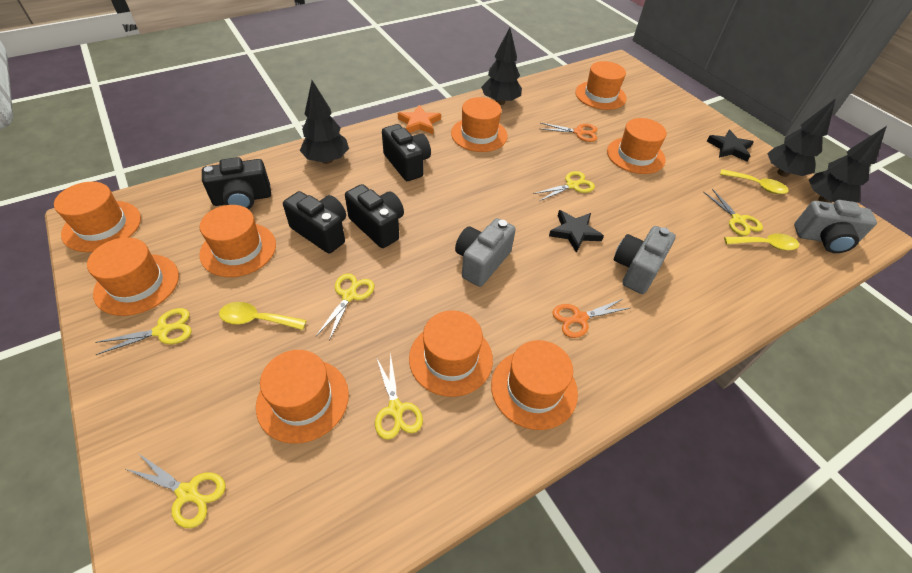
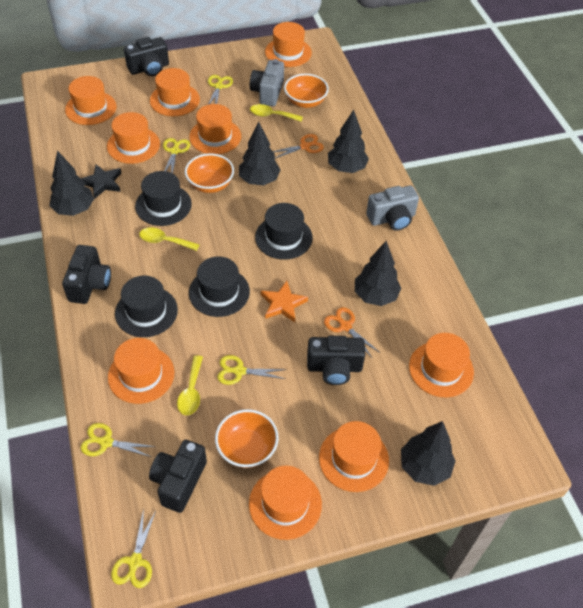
black hat: none = 0 -> [115,276,178,337] [135,171,192,226] [189,256,250,317] [255,203,313,260] = 4
black star: [549,210,604,253] [707,130,754,161] = 2 -> [81,164,121,199] = 1
black tree: [300,80,349,164] [481,28,522,105] [767,98,836,177] [809,126,887,203] = 4 -> [49,151,94,216] [239,122,281,186] [328,109,369,173] [355,241,401,306] [401,421,455,486] = 5
grey camera: [455,218,516,287] [614,226,676,294] [794,200,877,253] = 3 -> [250,59,284,106] [366,185,419,231] = 2
orange bowl: none = 0 -> [185,153,234,193] [215,409,279,468] [284,74,329,108] = 3
yellow scissors: [95,308,192,355] [126,453,226,528] [316,273,374,341] [375,353,423,440] [533,171,595,201] [704,189,763,236] = 6 -> [81,423,156,457] [111,509,156,588] [163,138,190,173] [208,75,233,105] [217,355,287,385] = 5

